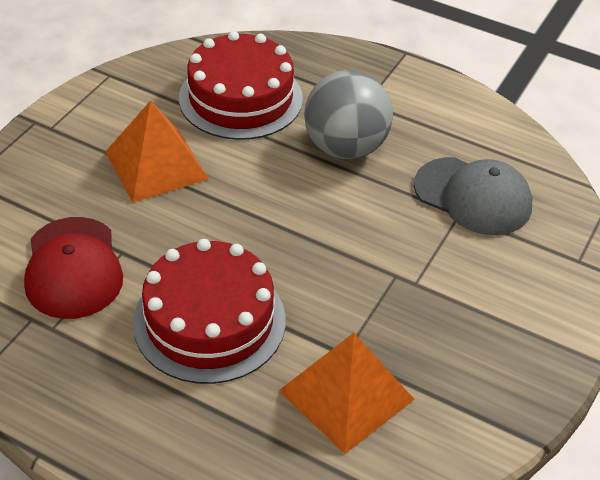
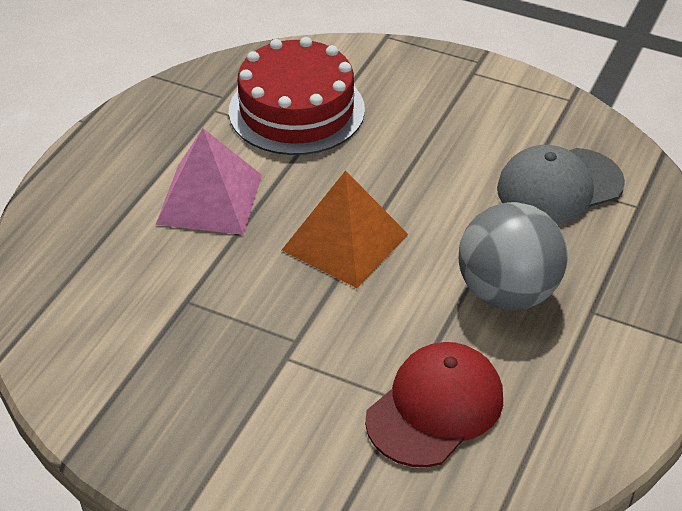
orange pyramid: [105,100,209,203] [279,333,415,454] = 2 -> [282,170,408,288] = 1
pink pyramid: none = 0 -> [156,128,262,235] = 1
red cake: [133,239,286,384] [179,31,303,140] = 2 -> [229,37,365,155] = 1

